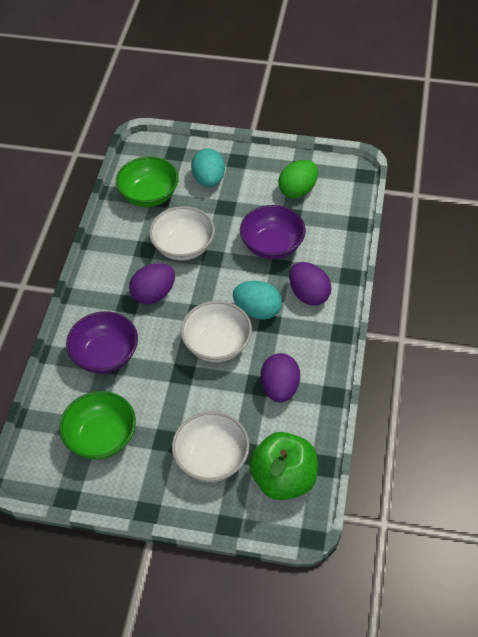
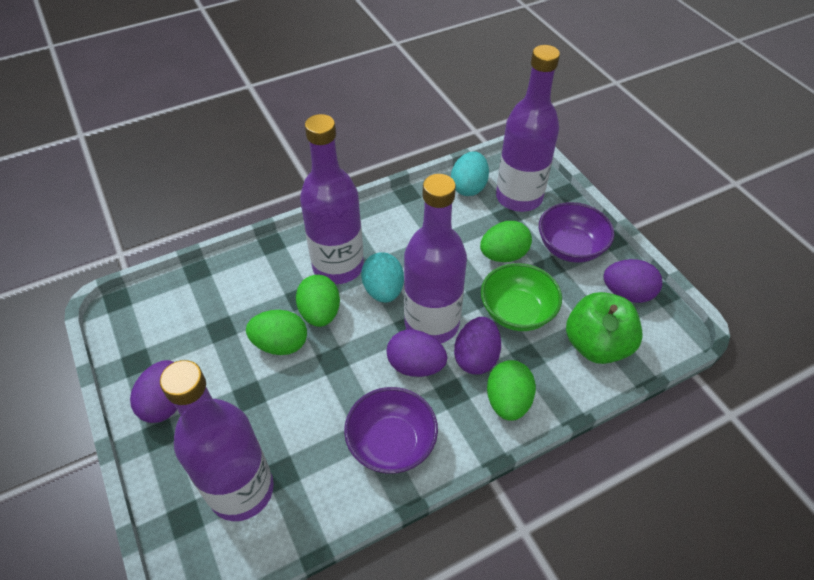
green bowl: [59,391,136,460] [116,156,179,207] = 2 -> [481,263,562,331] = 1
green egg: [278,160,318,198] = 1 -> [246,310,307,355] [296,275,340,327] [480,221,532,262] [487,360,536,421] = 4
purple bottle: none = 0 -> [160,360,274,521] [300,114,364,284] [404,174,467,343] [496,45,560,212] = 4
purple egg: [129,263,175,304] [261,353,300,402] [289,262,332,305] = 3 -> [130,360,177,423] [387,330,447,377] [454,317,501,375] [603,259,662,303] = 4
white bowl: [149,206,215,261] [172,411,250,482] [181,301,252,362] = 3 -> none = 0

